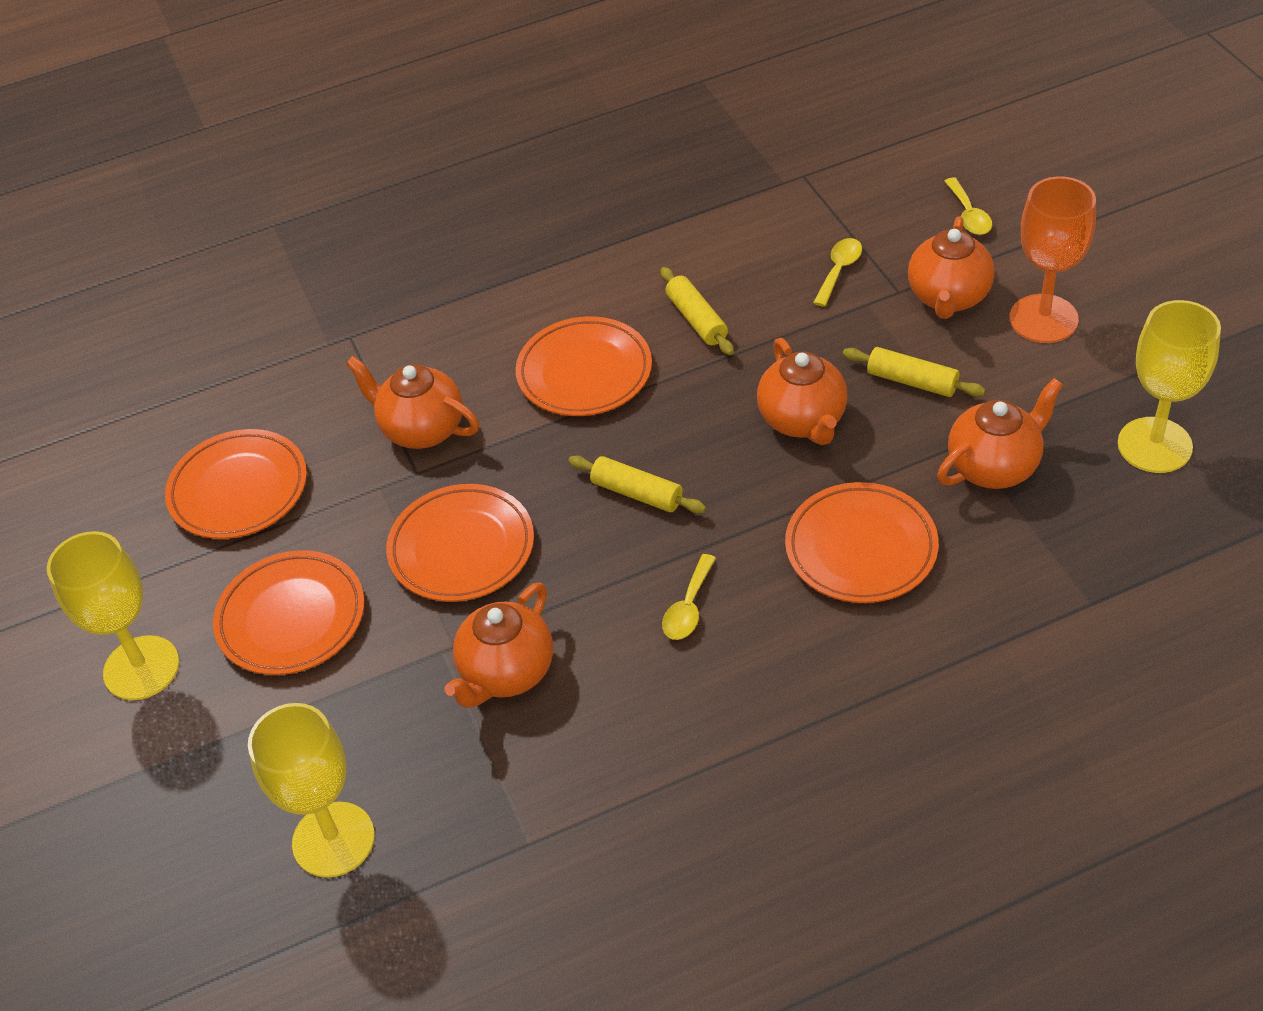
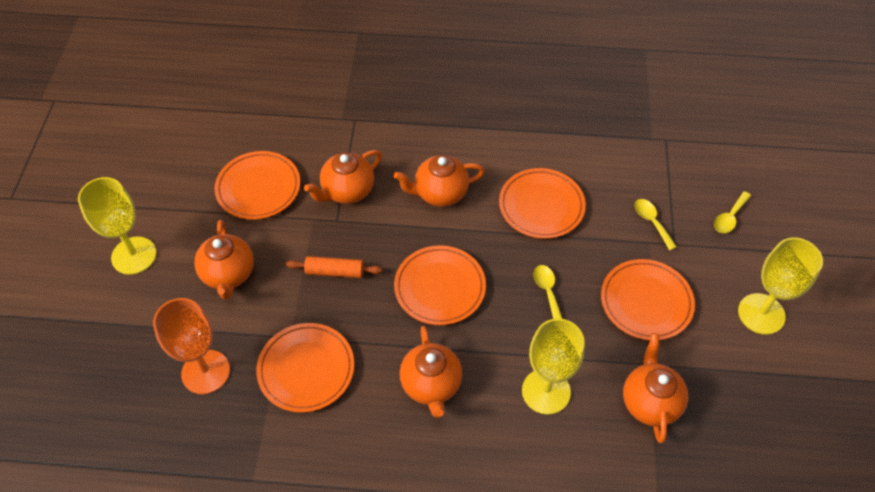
orange rolling pin: none = 0 -> [286,256,382,278] = 1
yellow rolling pin: [568,455,706,514] [661,267,734,355] [843,347,986,397] = 3 -> none = 0

